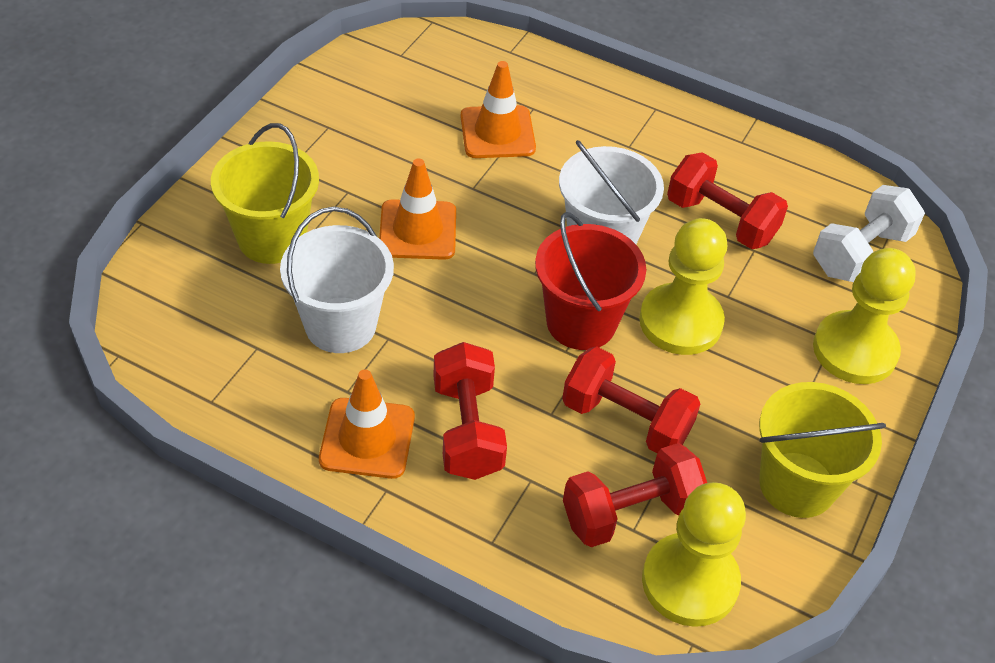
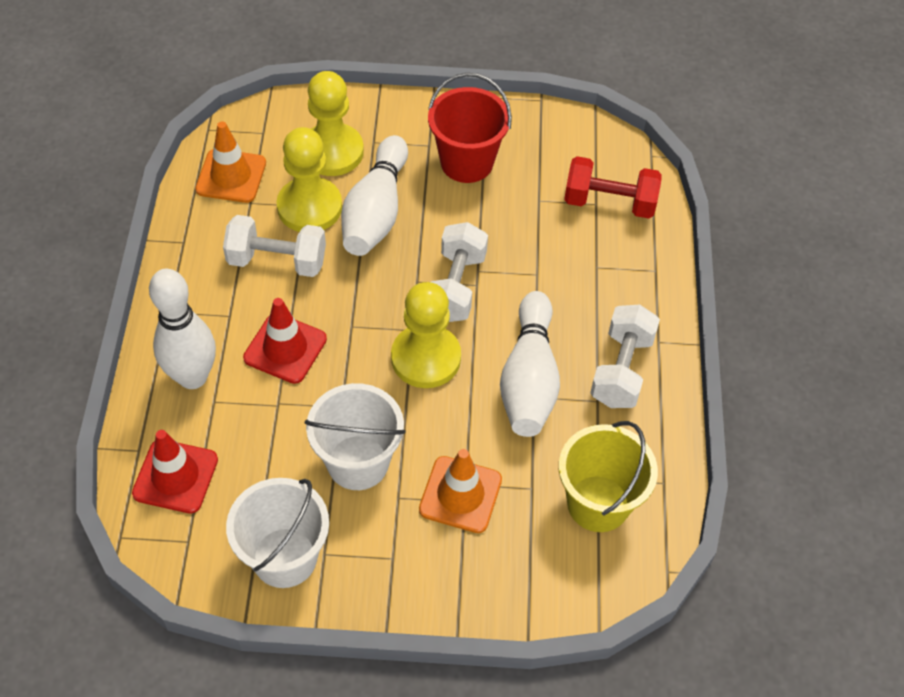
orange traffic cone: [319,369,415,479] [379,158,456,260] [461,61,536,158] = 3 -> [195,121,266,203] [419,449,502,533] = 2
red dumbbell: [433,342,507,480] [562,346,700,453] [563,443,707,547] [667,152,788,249] = 4 -> [564,156,662,218] = 1
red traffic cone: none = 0 -> [132,430,218,514] [243,298,327,384] = 2
white bowling pin: none = 0 -> [149,269,216,389] [341,135,408,256] [500,291,560,437] = 3
white dumbbell: [813,185,925,282] = 1 -> [223,215,326,277] [431,222,488,322] [590,305,660,408] = 3
yellow bucket: [211,123,319,264] [759,382,886,518] = 2 -> [559,421,658,532] = 1

